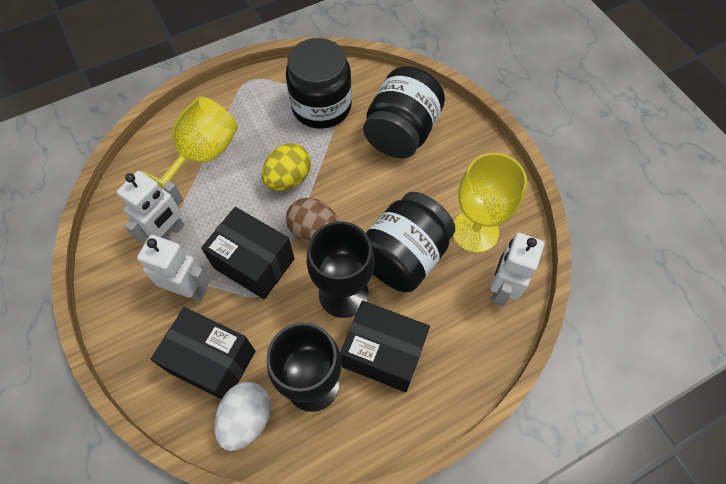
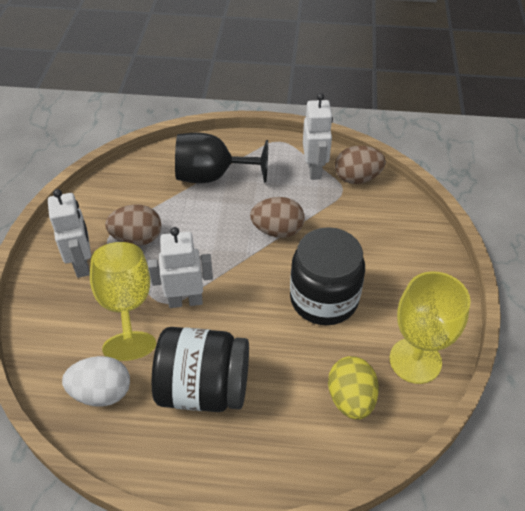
black box: [151,307,256,400] [201,207,295,299] [340,301,430,392] = 3 -> none = 0
black goblet: [267,322,342,412] [306,221,375,318] = 2 -> [175,132,268,183] = 1
black jar: [286,38,352,129] [363,66,445,158] [366,192,455,292] = 3 -> [152,327,249,412] [290,227,365,325] = 2
brown egg: [286,198,339,243] = 1 -> [105,204,161,246] [250,197,305,238] [335,146,386,184] = 3

